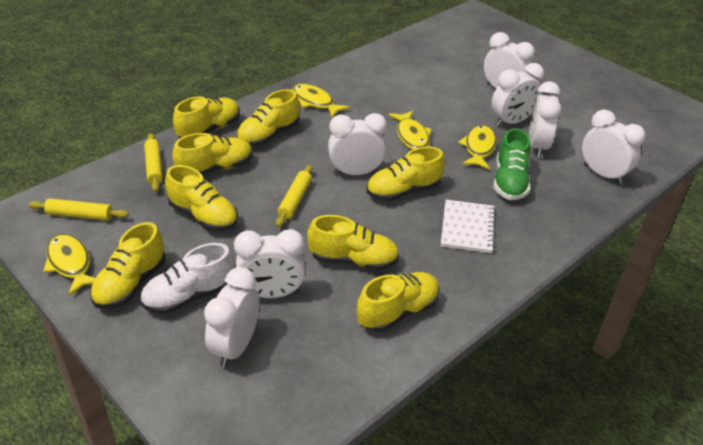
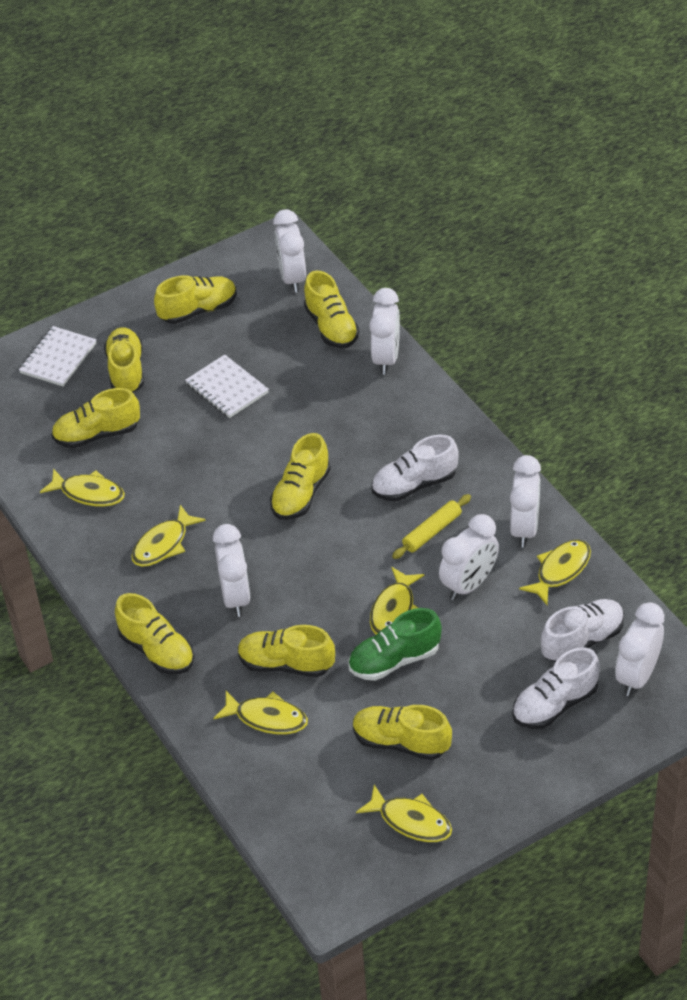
white clock: [204,267,259,368] [234,229,305,298] [328,113,387,175] [484,32,535,89] [491,63,544,127] [529,81,561,158] [582,110,646,185] = 7 -> [213,524,251,617] [273,209,306,293] [369,288,400,375] [439,514,499,600] [510,455,541,547] [615,602,664,696] = 6
white notebook: [441,200,496,253] = 1 -> [19,326,97,386] [185,355,269,418] = 2
white shoe: [140,243,235,314] = 1 -> [372,435,459,502] [512,647,600,729] [541,599,624,662] = 3
yellow fish: [43,234,95,295] [292,84,350,118] [389,111,432,150] [458,125,497,170] = 4 -> [40,469,125,507] [131,505,206,567] [214,691,308,734] [356,785,452,842] [370,567,424,635] [519,540,591,605] = 6
yellow rolling pin: [28,198,129,221] [144,133,163,192] [276,165,313,227] = 3 -> [392,494,471,559] = 1

